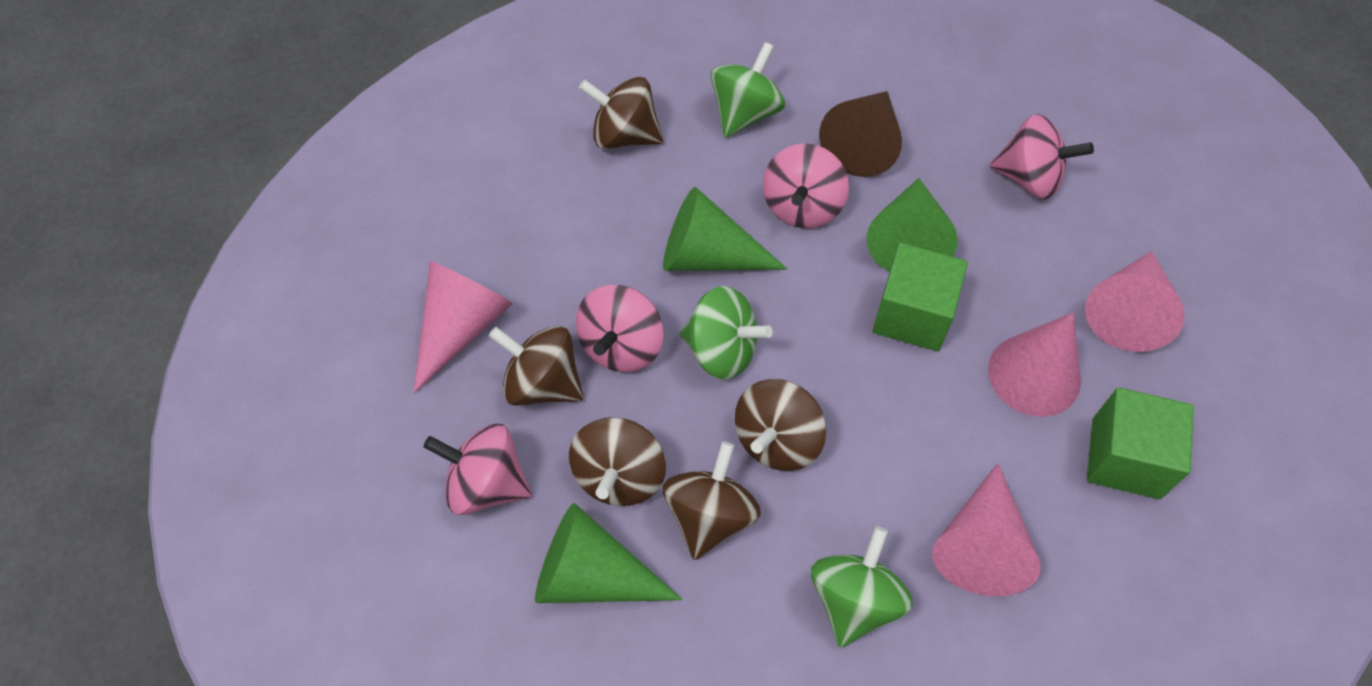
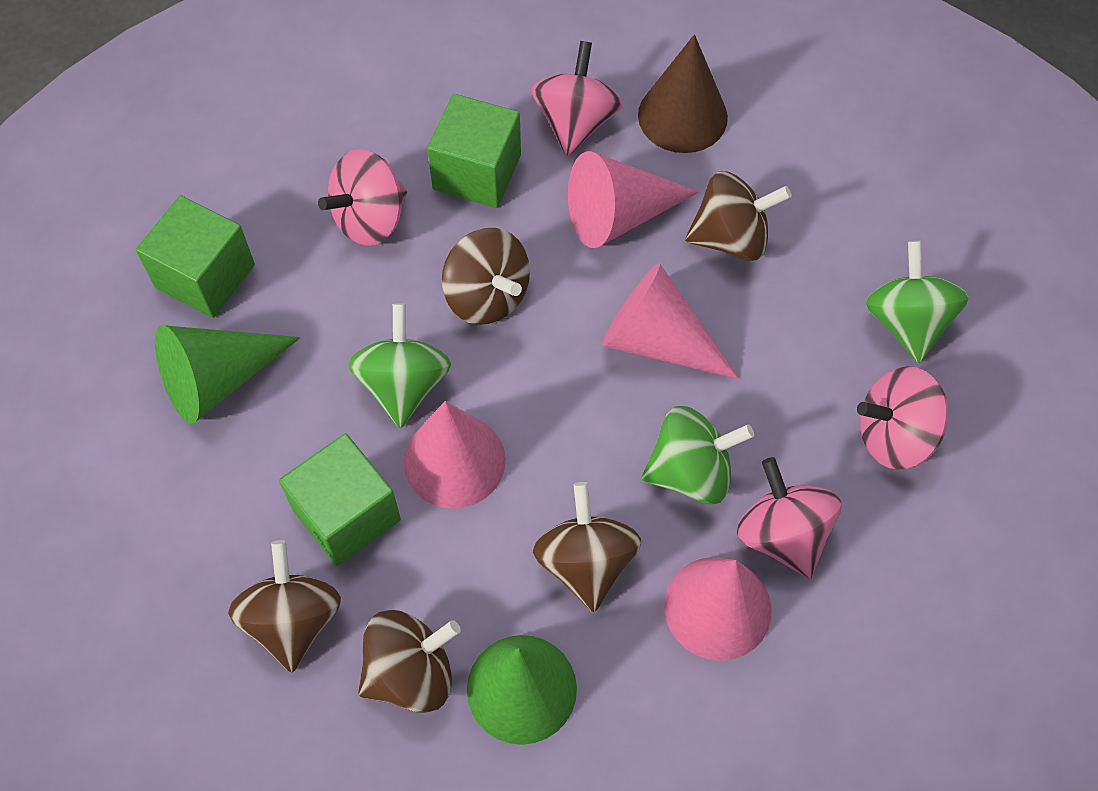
green cone: [535,503,683,603] [663,187,787,271] [866,178,958,272] = 3 -> [155,325,300,424] [467,635,577,745] = 2
green cube: [872,243,968,351] [1087,387,1194,499] = 2 -> [136,195,255,318] [279,433,401,566] [427,94,521,208] = 3

